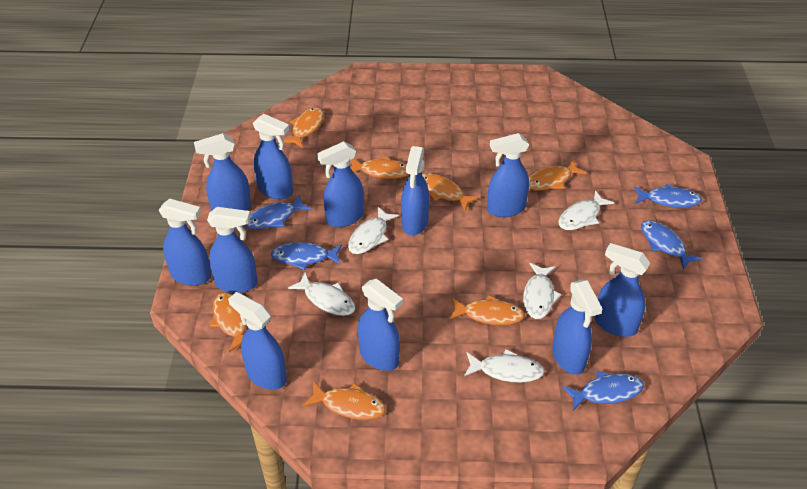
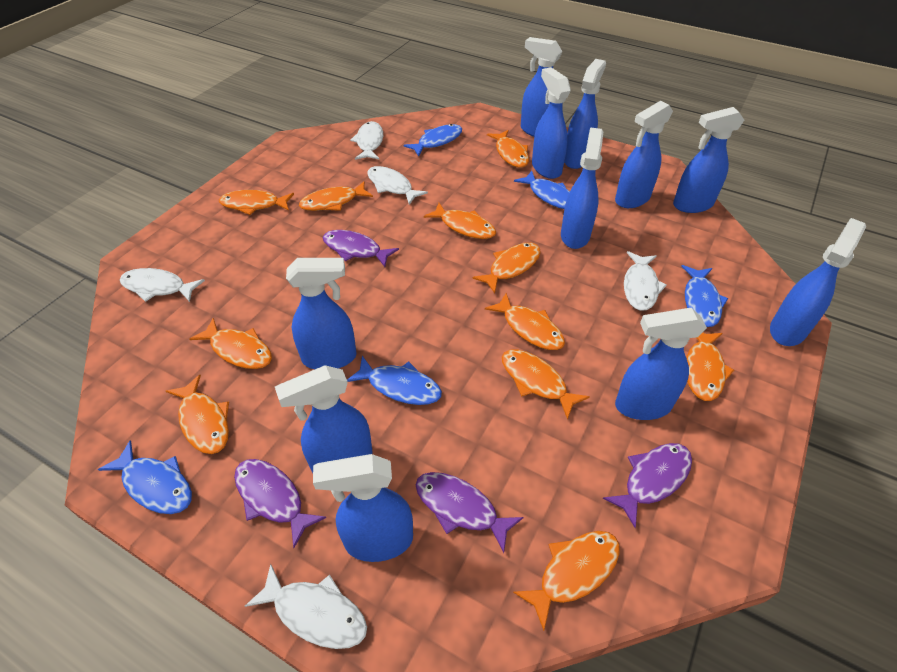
orange fish: [210,292,247,352] [283,107,324,148] [303,382,386,420] [351,156,409,179] [422,173,479,211] [449,295,525,325] [529,159,586,190] = 7 -> [166,375,229,454] [189,318,272,369] [219,190,294,215] [299,181,373,211] [424,203,496,239] [472,243,541,293] [485,293,565,350] [487,130,529,168] [502,350,590,420] [513,531,620,631] [686,332,734,401] = 11
purple fish: none = 0 -> [234,459,326,548] [323,230,399,267] [416,472,524,553] [603,443,692,528] = 4

